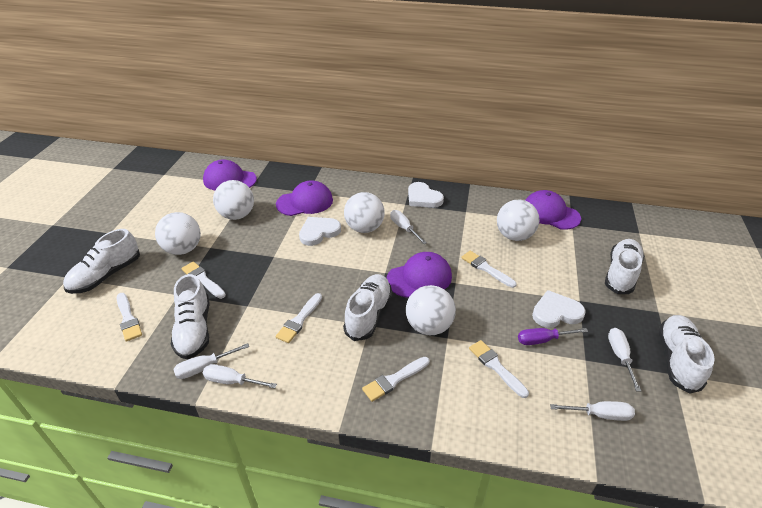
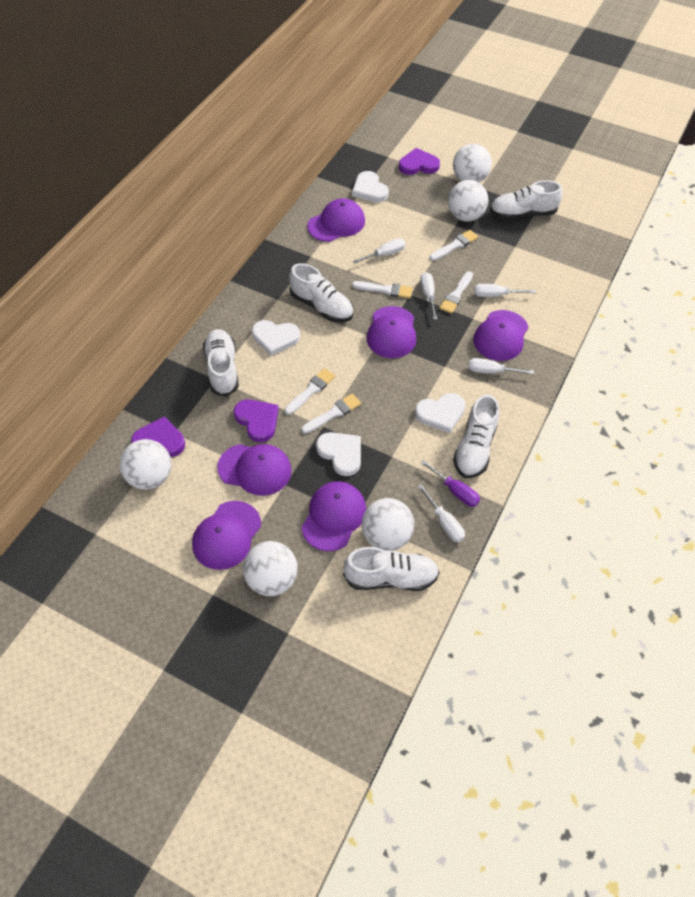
purple cap: [203,159,257,190] [276,180,333,216] [387,252,452,298] [525,190,581,230] = 4 -> [192,501,261,570] [217,444,292,496] [301,481,366,551] [307,198,365,242] [367,306,416,358] [473,310,528,361] = 6
purple heart: none = 0 -> [131,416,185,457] [234,399,279,442] [399,148,440,175] = 3
white brush: [117,293,142,342] [181,262,226,299] [276,293,322,343] [362,357,430,402] [461,251,517,288] [469,340,529,398] = 6 -> [284,368,335,415] [301,394,361,434] [352,281,413,299] [430,230,478,261] [439,271,473,314] = 5
white heart: [299,217,341,246] [408,182,444,208] [532,290,586,328] = 3 -> [252,320,300,356] [316,432,361,476] [352,171,389,202] [415,393,466,433] = 4

